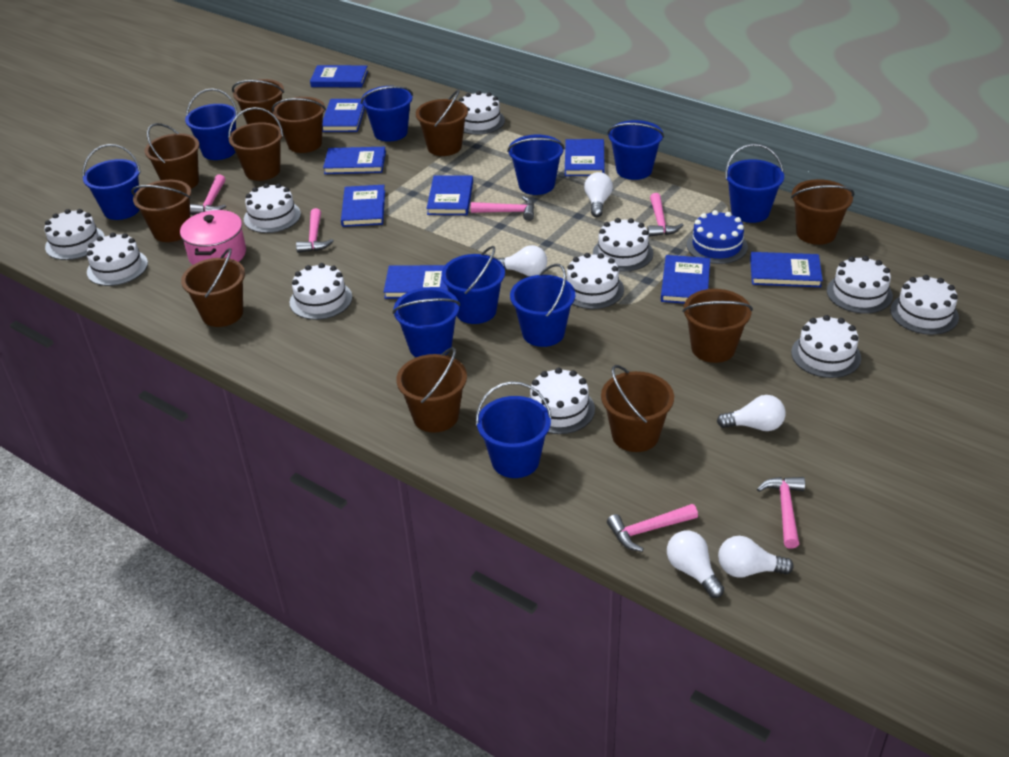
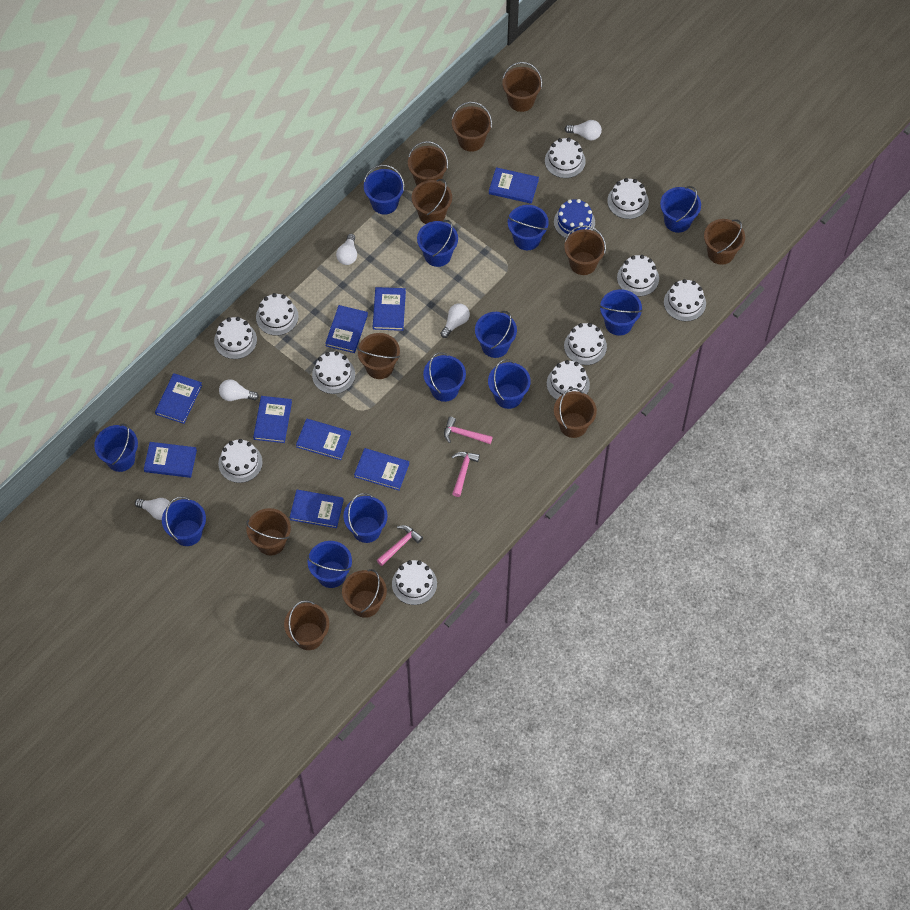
blue bucket: [82,144,141,220] [185,88,238,160] [361,86,413,142] [392,287,461,357] [442,246,505,324] [476,381,552,478] [507,135,565,195] [510,264,575,347] [607,120,664,180] [725,144,784,223] = 10 -> [94,424,138,472] [162,497,206,546] [307,541,352,588] [343,493,388,543] [363,165,405,215] [417,220,458,267] [423,352,466,402] [475,311,517,358] [488,359,531,409] [508,205,549,250] [599,289,643,336] [660,186,701,233] = 12
pink hammer: [190,175,226,215] [296,208,334,253] [471,196,534,221] [607,504,698,552] [647,193,683,237] [757,477,805,549] = 6 -> [377,525,423,566] [444,417,493,444] [452,452,480,497] = 3
pink pot: [180,210,246,265] = 1 -> none = 0

